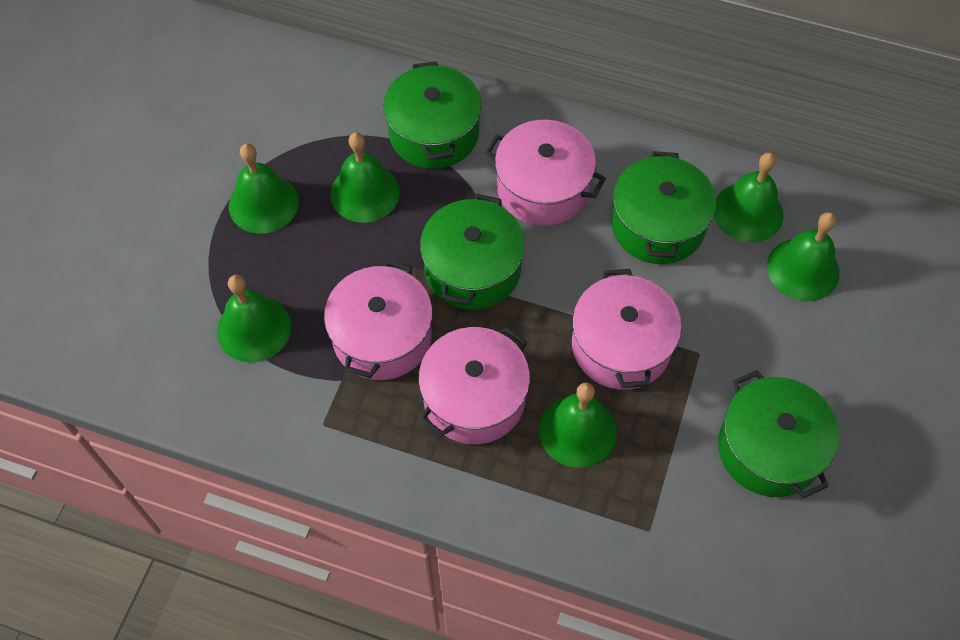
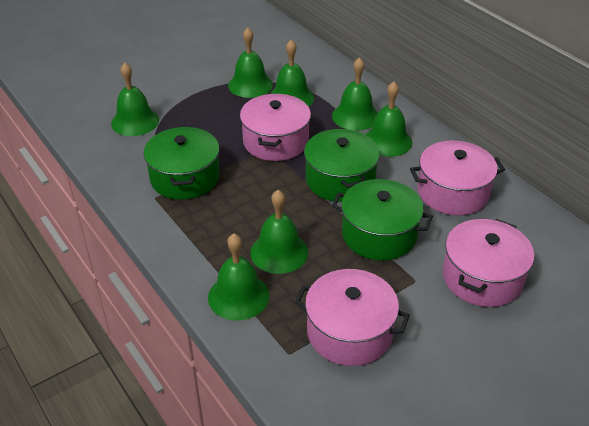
green bell: [217,275,291,363] [229,143,299,234] [330,132,400,223] [539,383,617,468] [714,152,784,242] [767,212,840,301] = 6 -> [111,63,159,136] [208,234,269,320] [228,28,273,98] [250,190,308,274] [270,40,314,107] [332,57,378,131] [365,82,412,157] = 7
green pot: [383,62,482,169] [420,194,525,310] [611,151,716,264] [718,370,839,498] = 4 -> [144,126,220,200] [304,128,380,202] [332,179,433,260] = 3

